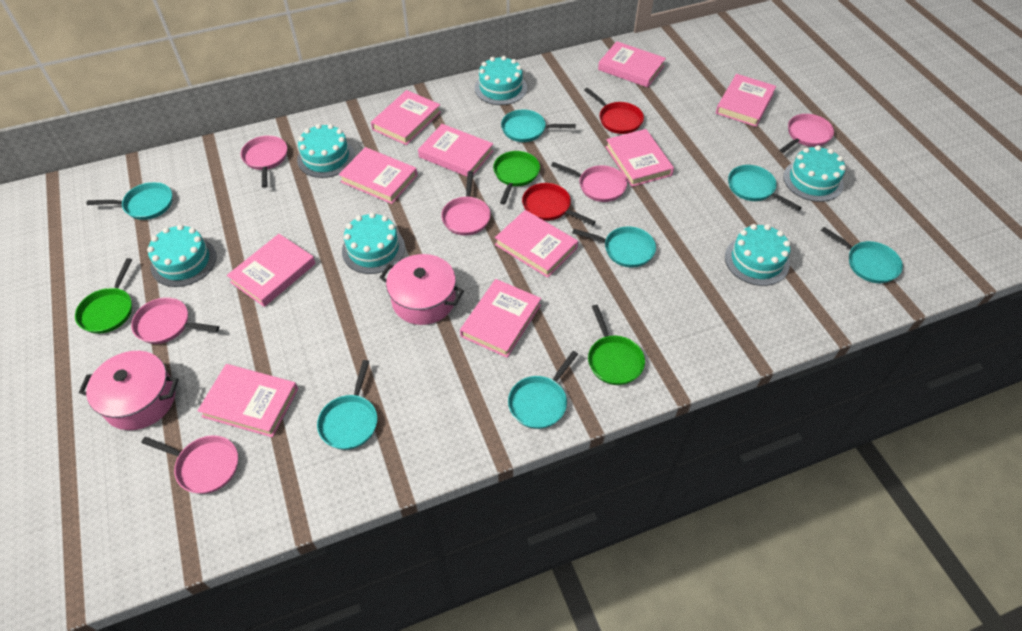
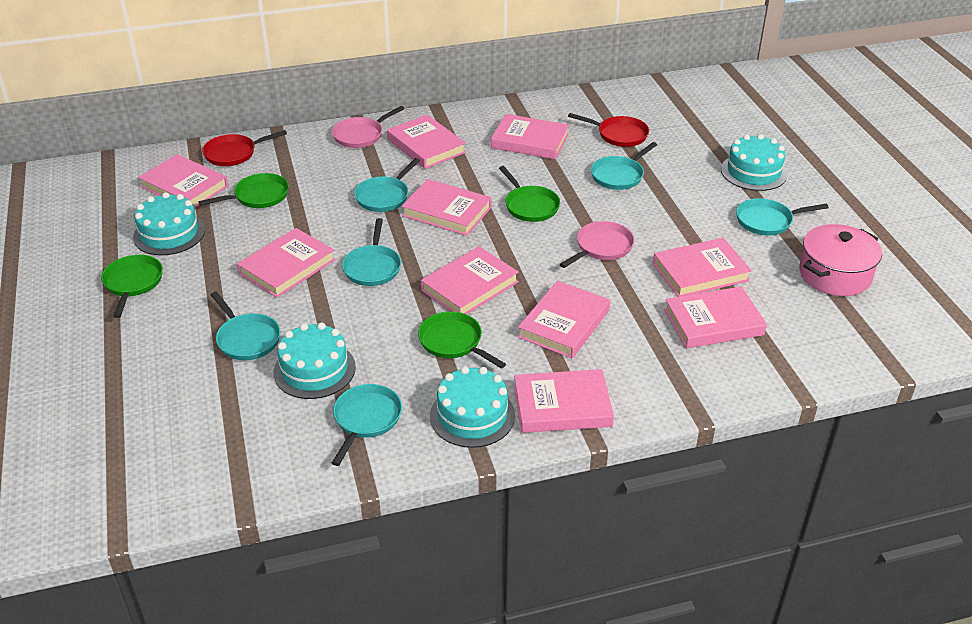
green pan: [75,258,133,334] [493,151,540,205] [588,305,645,385] = 3 -> [101,255,163,318] [199,173,289,208] [418,312,506,369] [499,166,560,222] = 4
pink pan: [131,297,219,344] [141,435,238,494] [241,135,287,188] [441,171,491,235] [551,162,627,202] [780,114,834,153] = 6 -> [332,106,405,148] [560,221,635,268] = 2
pink pot: [79,351,179,430] [379,254,464,325] = 2 -> [799,224,882,296] = 1
turquoise cake: [147,224,217,287] [297,124,355,178] [342,212,405,274] [475,56,527,105] [725,224,790,286] [783,145,846,202] = 6 -> [133,192,205,255] [274,323,356,399] [430,366,515,448] [721,134,787,191] = 4
turquoise pan: [86,182,172,220] [317,360,377,450] [501,109,576,142] [508,351,578,429] [572,226,656,267] [728,165,802,211] [821,227,903,283] = 7 -> [211,292,281,360] [332,384,402,466] [342,218,401,286] [354,158,420,212] [591,142,657,190] [736,198,829,235] = 6

